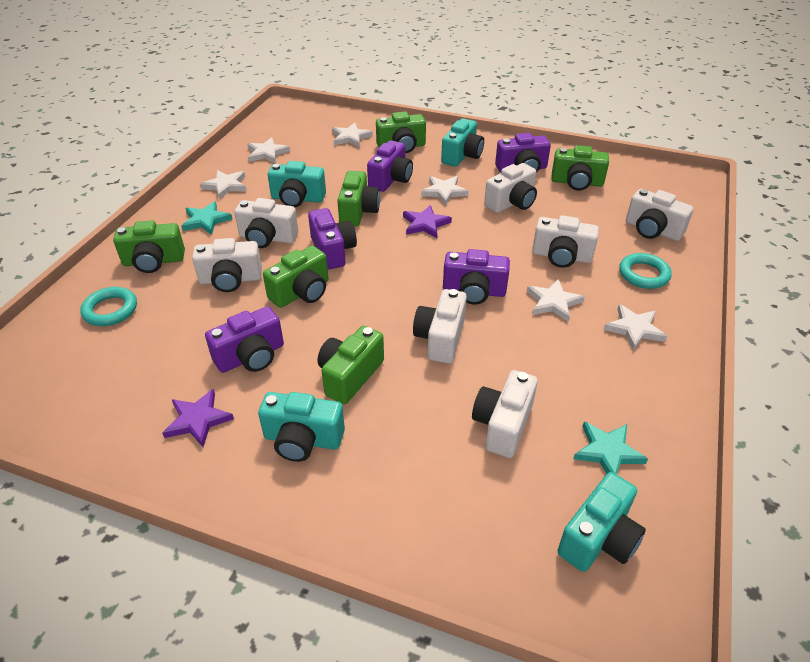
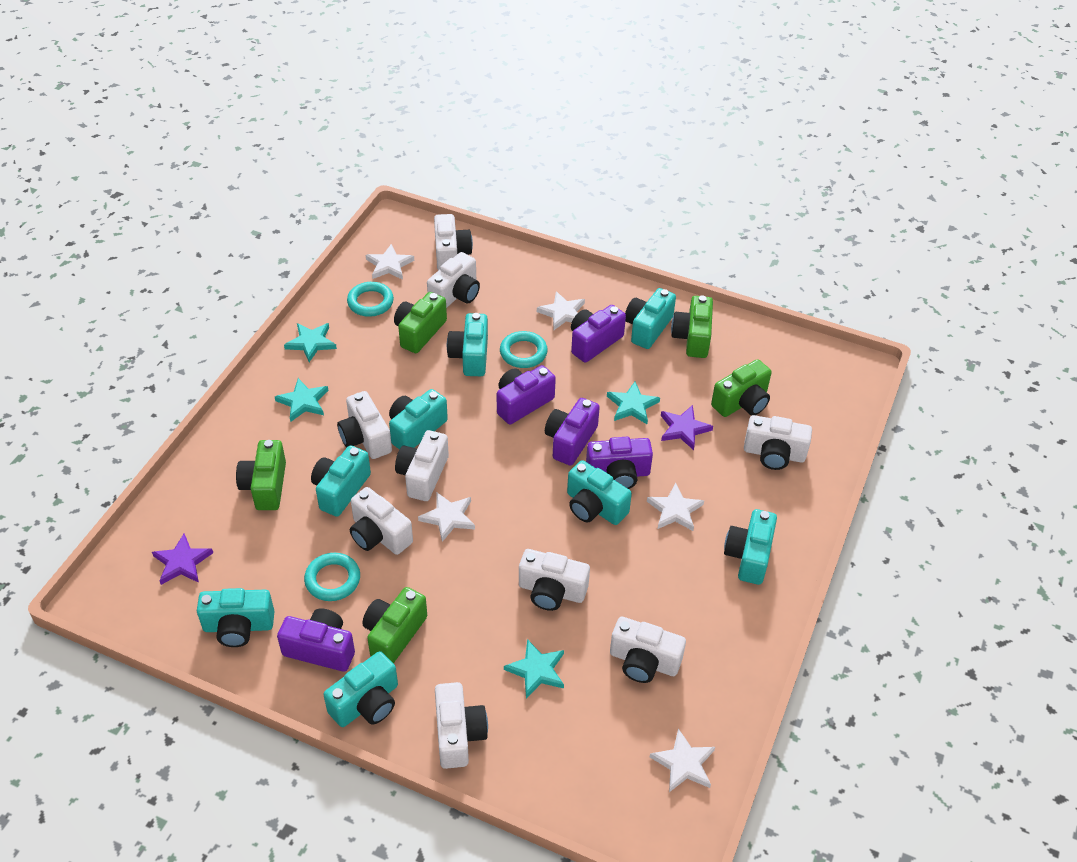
green camera: [113,220,185,273] [263,246,329,308] [317,326,384,404] [337,171,380,226] [376,111,426,153] [551,145,609,191] = 6 -> [236,440,286,510] [363,587,427,664] [394,292,447,353] [671,295,713,358] [711,359,772,417] = 5
turquoise camera: [258,392,345,462] [268,161,326,207] [441,118,484,167] [557,472,646,572] = 4 -> [197,588,275,647] [311,445,371,517] [323,651,398,727] [389,389,448,450] [447,313,488,376] [567,460,632,525] [625,288,676,349] [724,509,777,585] = 8
turquoise ring: [80,287,137,326] [619,253,672,289] = 2 -> [304,553,360,601] [347,282,394,317] [500,331,548,368] = 3
turquoise star: [181,201,232,235] [573,421,648,474] = 2 -> [275,378,329,422] [284,323,337,362] [504,639,564,698] [607,382,660,424] = 4
white camera: [192,238,262,292] [234,198,298,248] [413,289,467,364] [472,370,538,458] [484,163,537,213] [532,215,599,268] [626,189,694,241] = 7 -> [337,391,392,459] [350,487,413,555] [395,430,449,501] [427,252,480,308] [434,214,473,270] [435,682,488,769] [519,549,590,611] [610,617,686,683] [744,415,812,470] = 9
white star: [200,170,247,199] [248,137,290,163] [332,123,373,147] [421,176,469,206] [527,279,584,322] [604,304,667,350] = 6 -> [366,244,414,280] [418,492,475,542] [537,291,585,330] [647,483,704,531] [650,728,715,792] = 5

